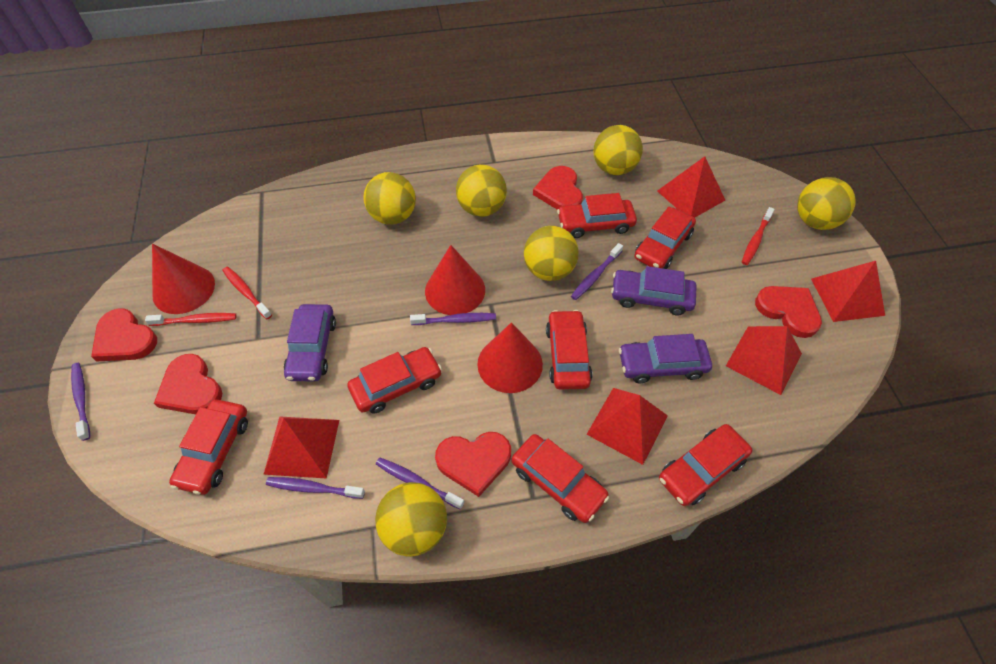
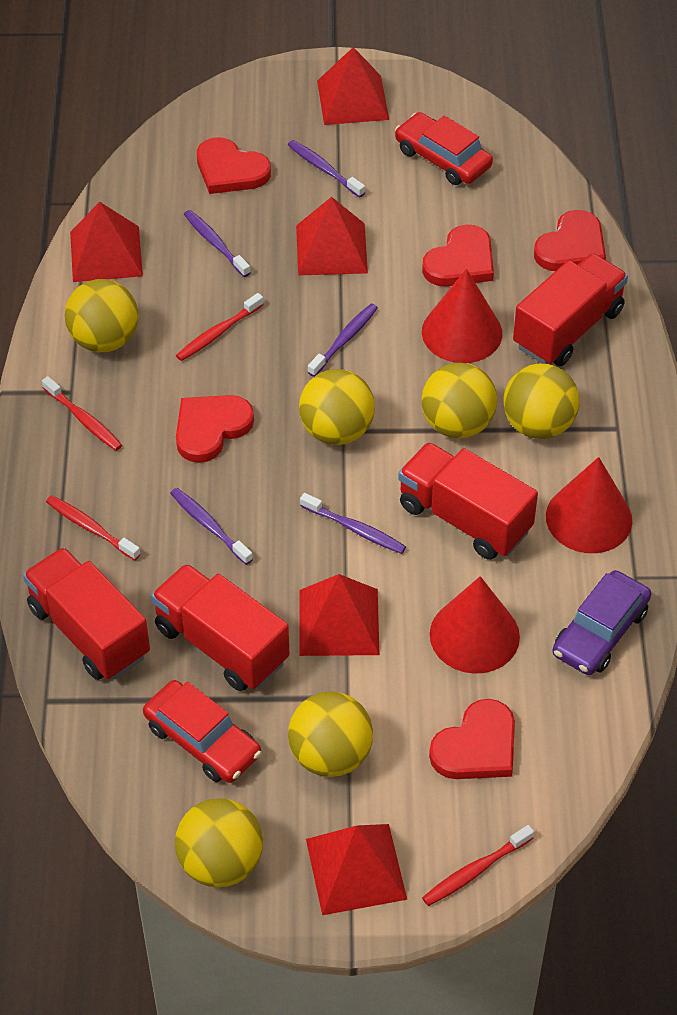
purple car: [284,304,336,382] [611,266,696,315] [619,334,712,383] = 3 -> [552,570,651,675] = 1
red car: [169,399,248,495] [347,347,442,414] [511,434,609,523] [546,310,593,390] [557,193,637,238] [634,207,696,269] [659,424,752,506] = 7 -> [143,680,261,783] [395,112,493,185] = 2
red toothbrush: [145,313,236,326] [222,267,272,319] [742,207,775,265] = 3 -> [42,376,122,451] [46,495,140,560] [176,293,264,361] [422,825,534,906] = 4
red truck: none = 0 -> [23,547,150,680] [151,563,289,691] [398,442,538,560] [513,253,628,366] = 4

